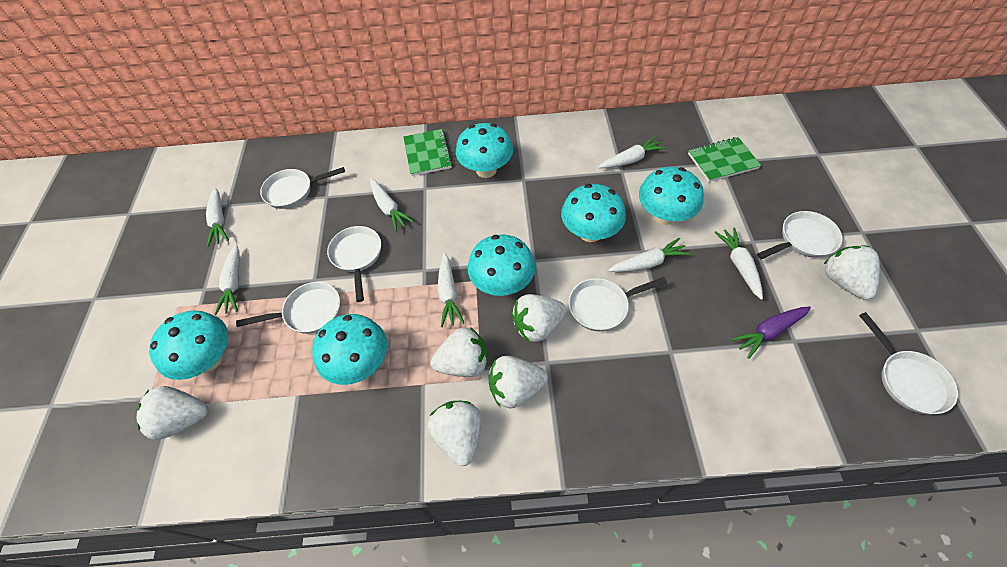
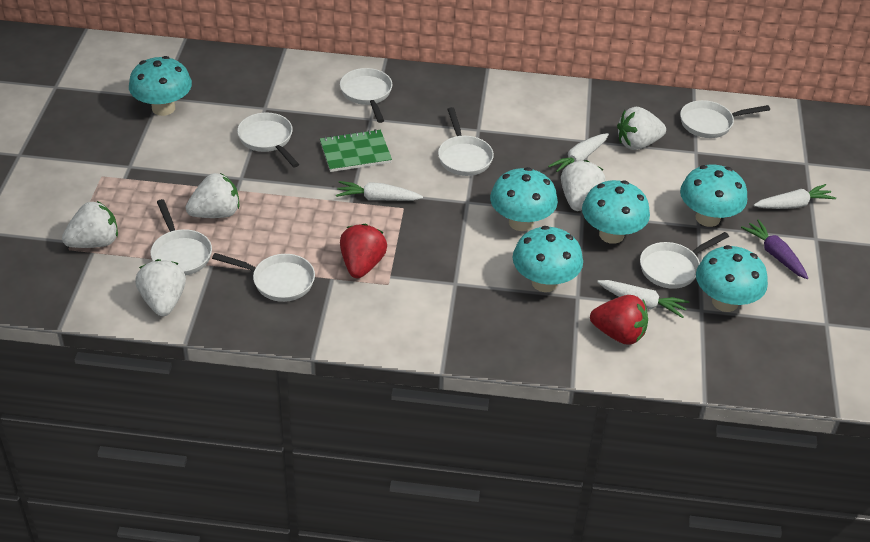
green notebook: [403,129,453,176] [688,137,761,182] = 2 -> [320,129,392,172] = 1
red strawberry: none = 0 -> [340,224,387,278] [590,295,648,345] = 2
white carrot: [206,188,229,247] [214,244,240,315] [370,179,414,232] [438,253,464,327] [598,136,667,168] [608,238,691,272] [714,228,763,300] = 7 -> [336,181,423,201] [548,133,609,172] [597,280,689,318] [754,184,836,209] = 4
white pan: [236,282,340,334] [260,167,345,209] [327,226,381,302] [569,277,667,331] [757,211,842,259] [859,312,958,414] = 6 -> [151,199,212,275] [212,253,315,302] [237,112,299,167] [340,68,392,123] [438,107,494,176] [640,232,729,289] [680,100,770,138] = 7
white strawberry: [137,386,208,440] [427,401,481,466] [431,327,488,377] [488,356,548,409] [512,294,566,342] [824,245,880,300] = 6 -> [62,201,118,248] [135,259,186,316] [186,173,239,218] [561,160,606,211] [617,107,666,150] = 5

